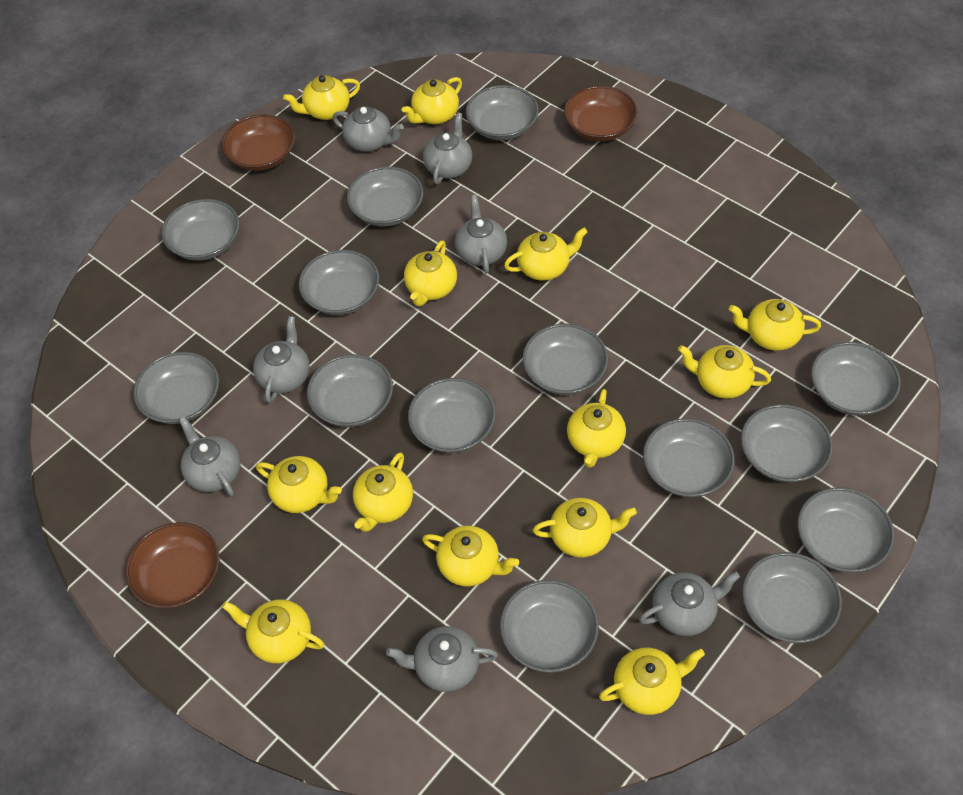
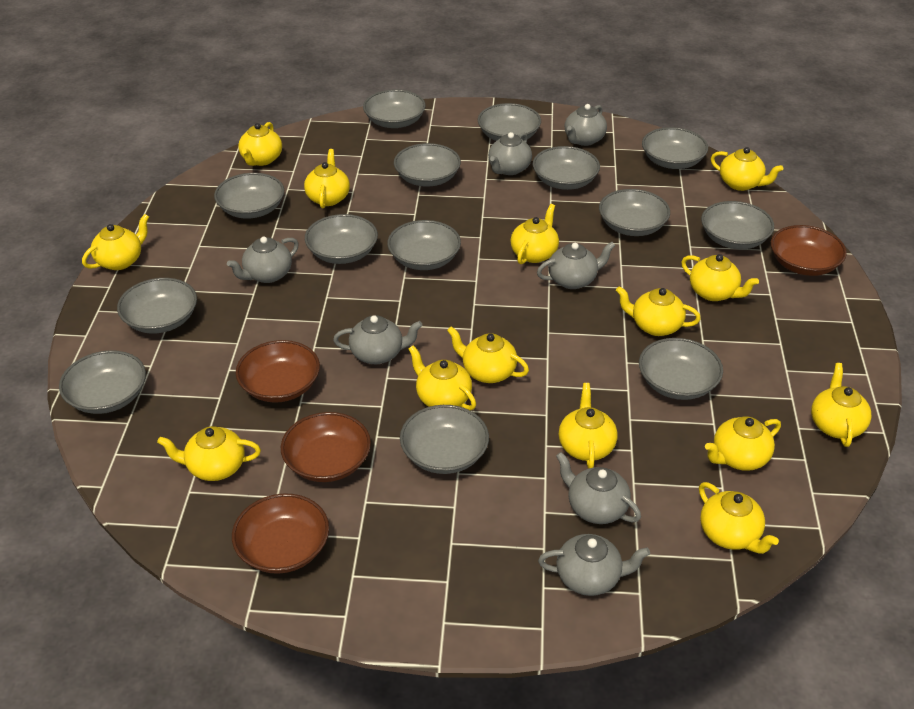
brown bowl: [125,522,220,608] [221,114,295,171] [564,86,638,141] = 3 -> [232,493,329,574] [236,340,320,403] [281,412,371,482] [771,225,847,276] = 4
yellow teapot: [222,599,324,663] [256,456,342,513] [283,75,360,120] [353,452,413,532] [402,77,462,124] [404,241,457,306] [422,526,519,587] [504,228,588,281] [533,498,637,557] [567,389,626,468] [599,648,705,715] [678,345,771,399] [729,299,821,351] = 13 -> [82,214,149,270] [157,426,261,481] [238,122,282,166] [304,149,350,209] [408,345,476,410] [447,326,529,383] [511,204,559,264] [559,383,618,469] [616,286,701,336] [681,254,759,301] [699,482,779,554] [705,416,781,471] [711,147,783,191] [811,363,872,447] = 14

